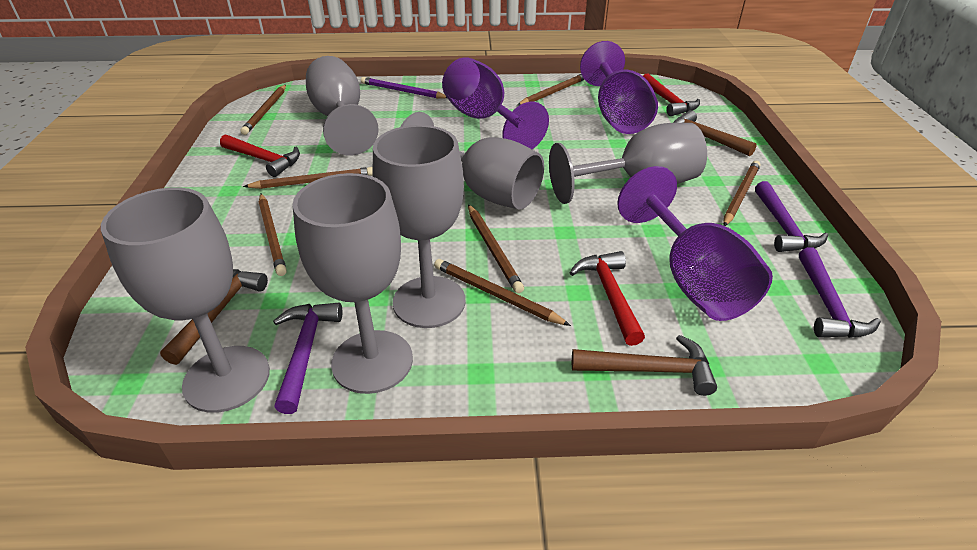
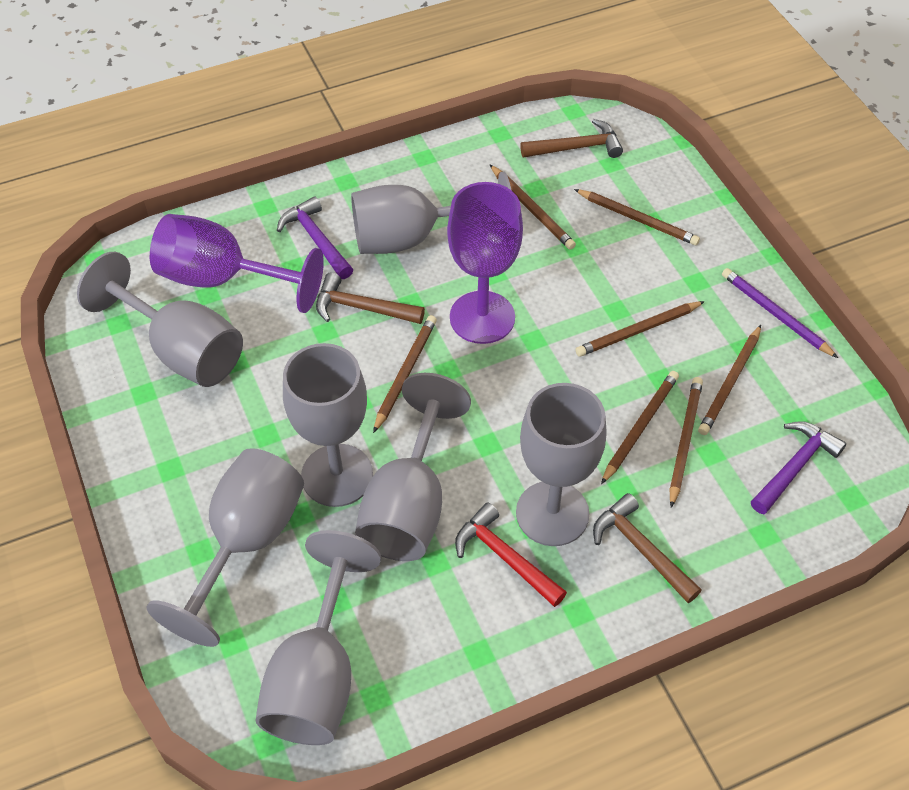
grey goblet: [101,188,270,413] [292,173,413,394] [306,56,379,156] [373,125,466,328] [401,112,544,209] [549,123,707,204] = 6 -> [77,252,243,387] [147,448,304,647] [255,530,381,745] [283,343,373,507] [351,171,512,254] [355,373,471,561] [516,383,606,546] = 7
purple goblet: [442,57,549,149] [580,41,658,134] [617,166,773,321] = 3 -> [150,214,324,313] [447,182,523,344] = 2
purple hammer: [273,303,342,414] [755,181,828,252] [799,247,881,338] = 3 -> [277,196,353,279] [751,421,846,514] = 2
red hammer: [220,135,300,177] [570,251,645,346] [643,73,700,116] = 3 -> [455,503,567,607] = 1

